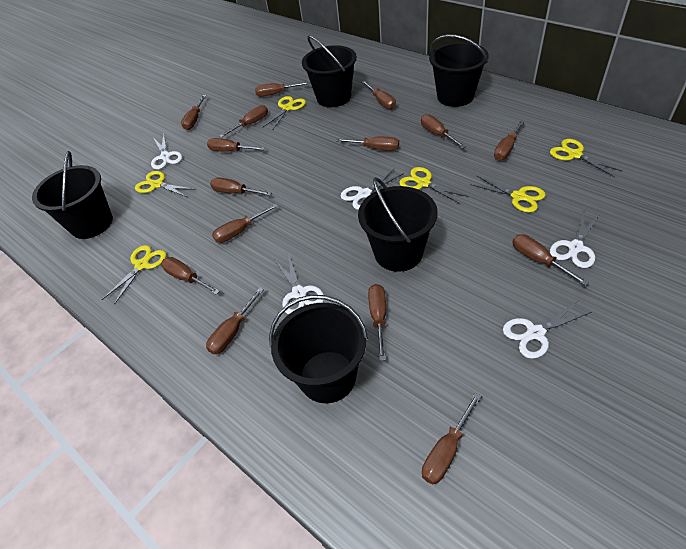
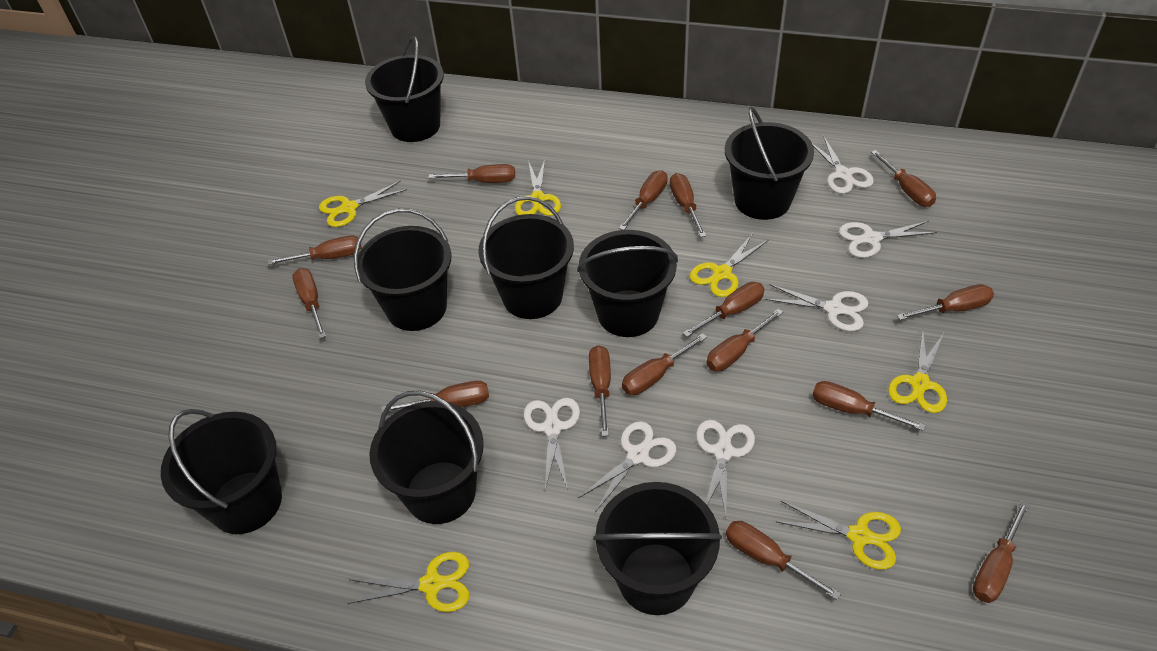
black bucket: [32,151,113,239] [269,295,368,403] [302,36,357,107] [358,177,438,272] [429,34,489,107] = 5 -> [161,409,282,534] [354,209,451,331] [365,36,444,142] [369,391,484,524] [479,196,574,319] [577,230,678,337] [593,482,722,615] [725,107,814,220] = 8
white scissors: [151,134,182,170] [274,254,324,315] [341,169,404,210] [503,301,592,359] [550,211,600,268] = 5 -> [524,398,580,490] [578,421,676,512] [696,420,755,517] [765,284,868,331] [812,136,874,194] [839,221,937,258] = 6

